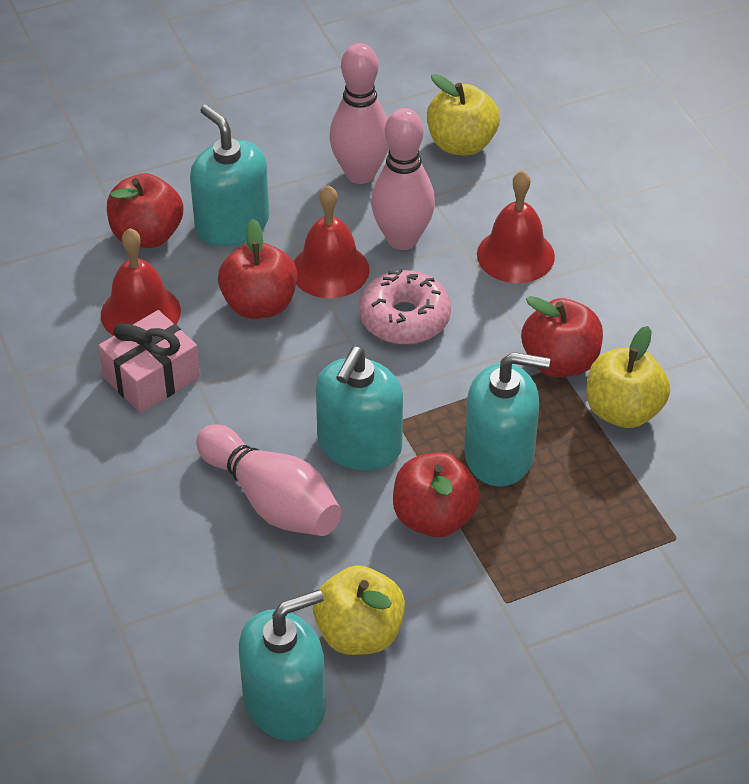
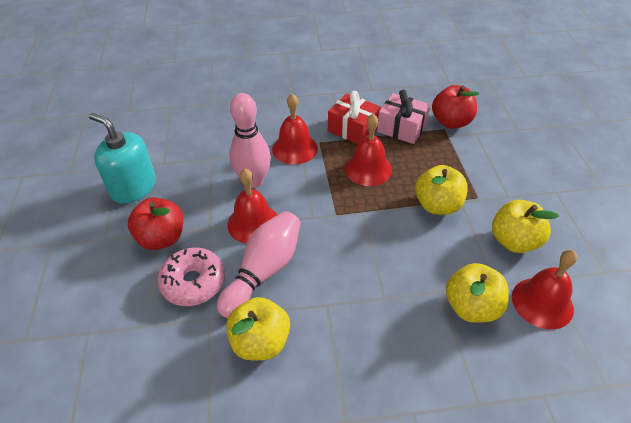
pink bowling pin: [196,425,342,536] [329,43,389,184] [371,108,435,250] = 3 -> [217,211,301,318] [229,93,271,188] = 2
red apple: [107,173,183,248] [218,219,297,319] [393,452,481,537] [521,296,603,377] = 4 -> [128,197,183,250] [432,85,479,129] = 2
red bell: [101,228,181,336] [294,185,370,298] [477,170,555,283] = 3 -> [227,169,277,244] [272,94,318,164] [345,114,392,186] [512,250,577,330] = 4
red gift: none = 0 -> [328,91,381,144] = 1
turquoise soap dispenser: [190,105,269,246] [239,590,326,741] [316,347,403,471] [464,352,550,486] = 4 -> [89,113,156,203] = 1
yellow apple: [313,565,405,655] [427,74,500,156] [586,326,670,428] = 3 -> [226,297,290,360] [415,165,468,215] [446,263,509,323] [492,200,559,253] = 4

